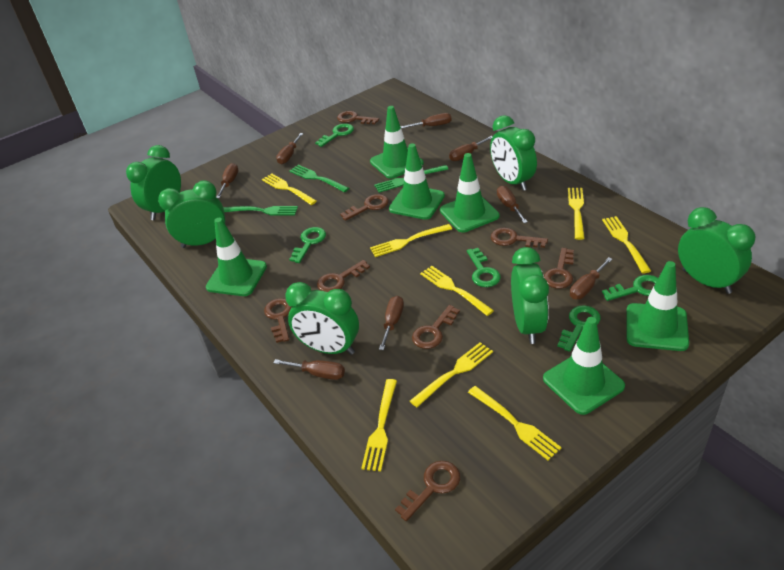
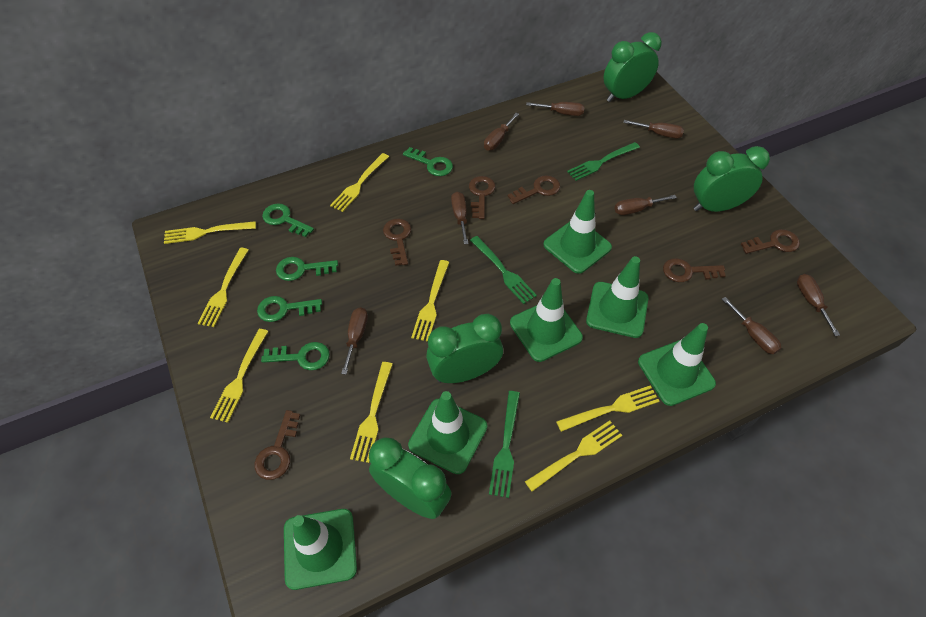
brown key: [264,298,292,343] [317,260,370,292] [337,111,379,124] [340,194,389,221] [395,461,460,521] [412,305,460,349] [491,228,548,248] [544,248,574,289] = 8 -> [254,410,300,480] [383,219,411,266] [469,176,495,219] [508,175,560,204] [663,258,726,282] [741,229,800,254] = 6
green clock: [126,145,181,220] [158,180,225,248] [285,282,359,355] [490,115,537,191] [511,247,549,344] [678,207,755,294] = 6 -> [369,437,452,519] [426,314,503,383] [603,32,662,102] [693,146,770,212] = 4

